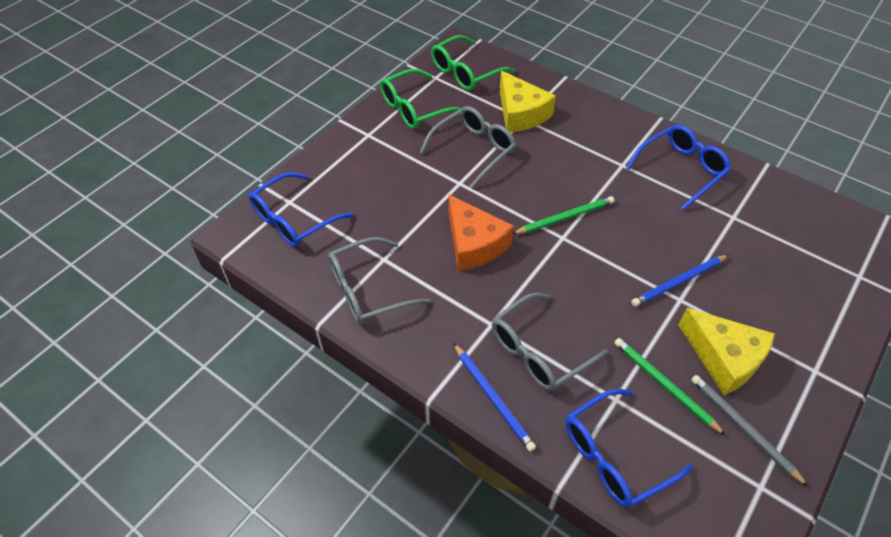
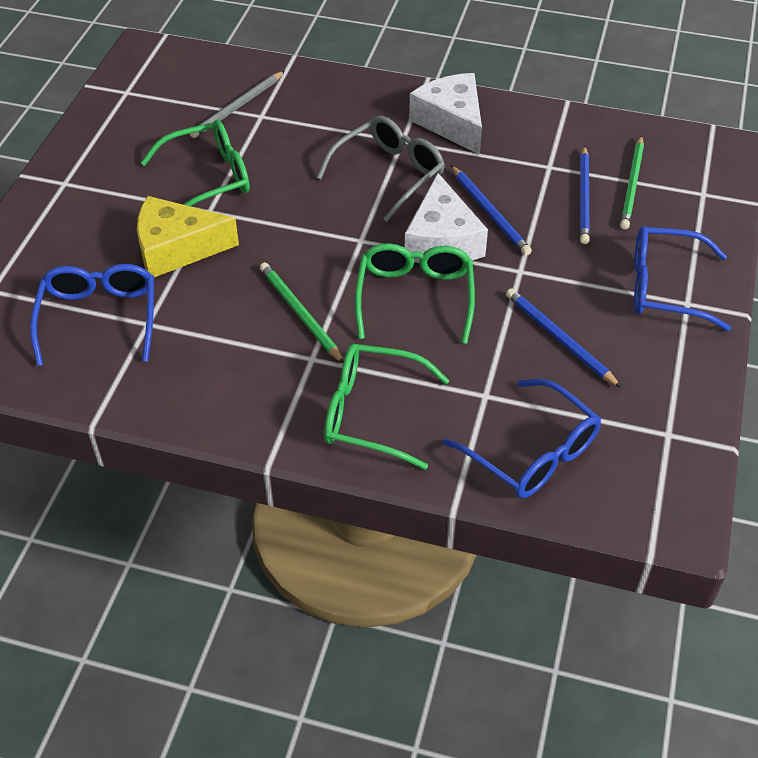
blue pencil: [453,343,536,452] [631,255,728,307] = 2 -> [451,165,532,256] [506,288,622,388] [580,145,590,244] = 3
green glasses: [380,69,462,129] [431,35,515,91] = 2 -> [140,120,250,206] [324,344,449,470] [355,243,475,344] = 3
grey glasses: [328,237,430,324] [419,106,516,189] [492,293,608,391] = 3 -> [316,116,445,222] = 1
orange cheese: [449,195,514,271] = 1 -> none = 0
white cheese: none = 0 -> [405,173,488,263] [409,73,482,155] = 2
yellow cheese: [500,71,556,132] [678,308,775,395] = 2 -> [137,196,239,277] = 1

